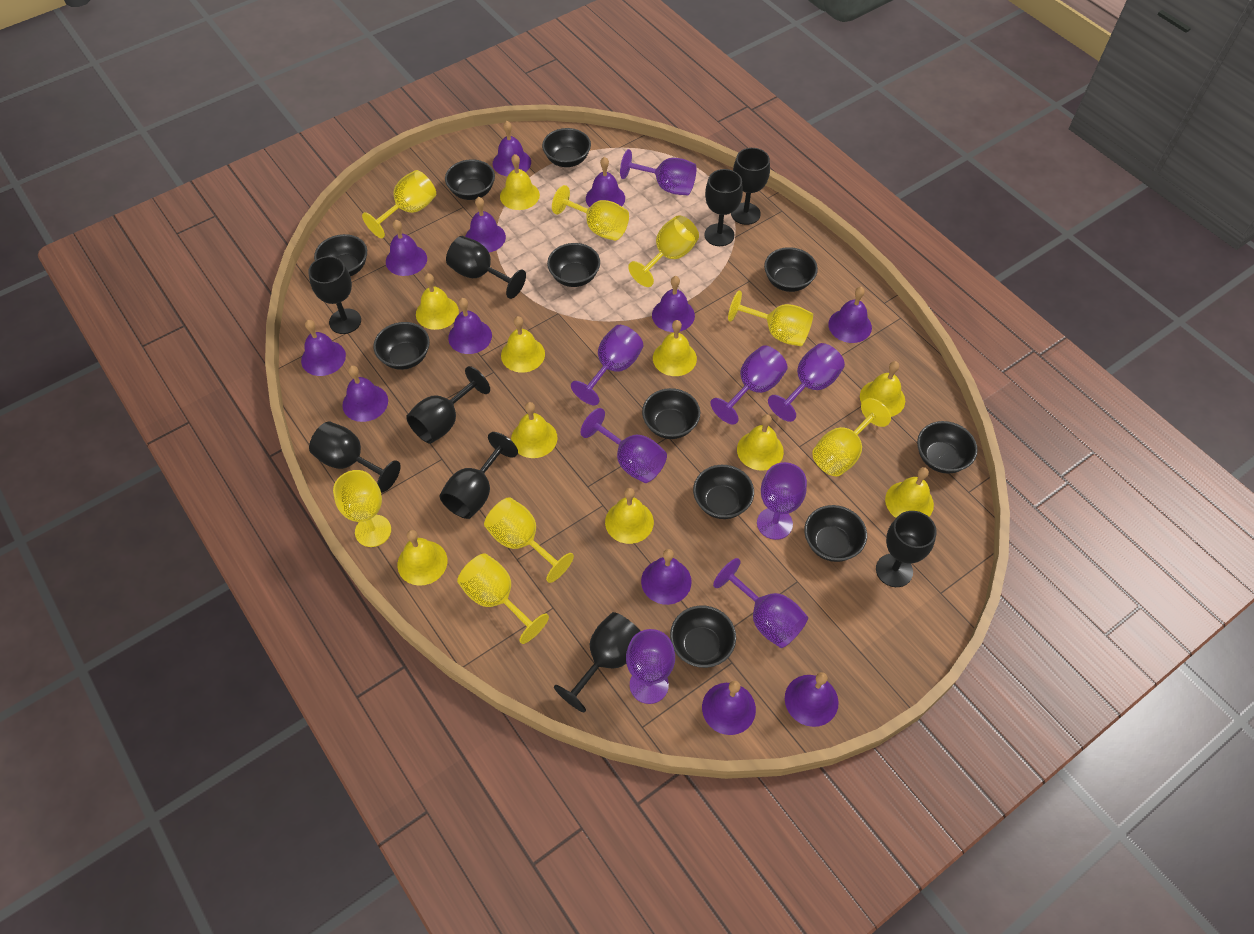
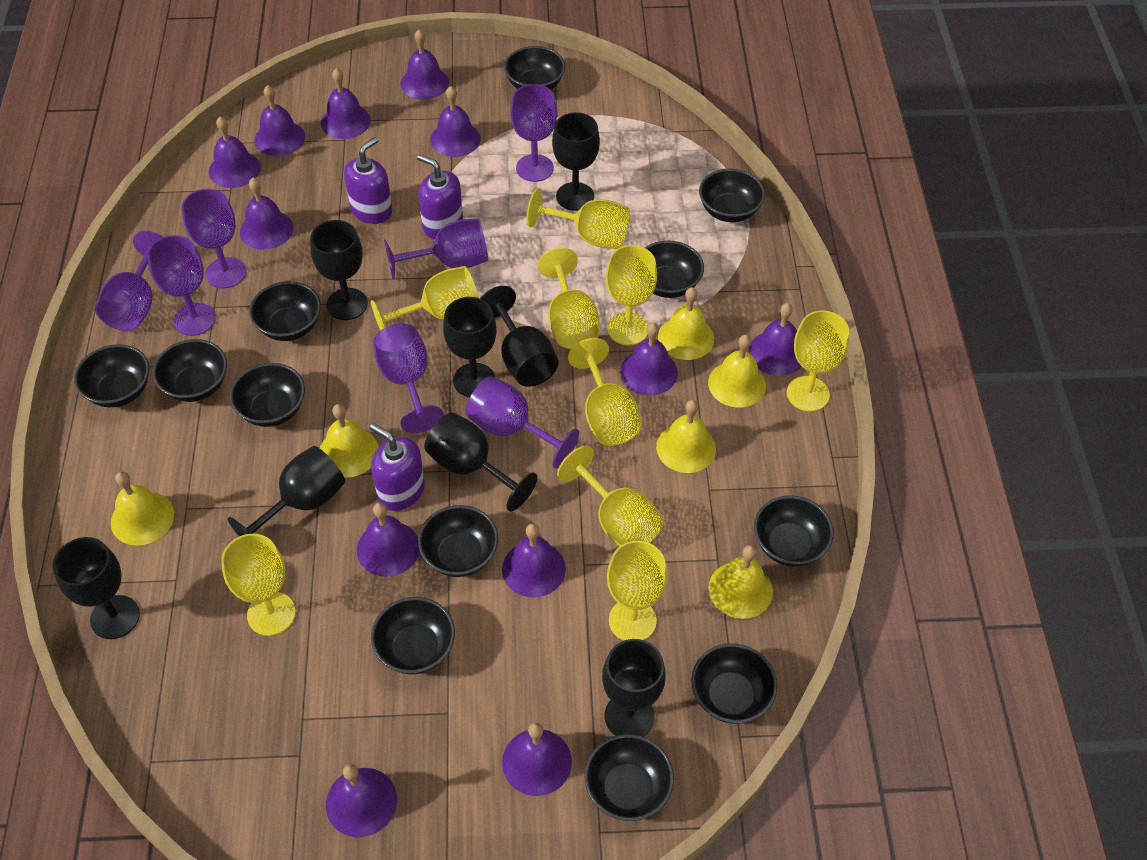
black bowl: [314,234,367,276] [373,322,430,370] [445,159,495,200] [542,128,591,167] [547,243,600,287] [642,388,700,439] [670,605,736,668] [693,465,754,519] [764,247,818,292] [804,505,867,562] [917,421,978,474] = 11 -> [74,344,150,407] [153,339,227,402] [230,363,305,427] [249,281,321,341] [371,597,455,674] [418,505,498,577] [504,46,565,90] [585,734,674,821] [645,240,704,298] [691,643,777,724] [699,169,765,222] [754,495,834,567] = 12
black goblet: [308,256,361,334] [309,421,401,493] [406,366,490,444] [439,432,518,519] [446,236,526,299] [554,612,640,713] [704,169,743,246] [731,148,770,225] [876,511,937,587] = 9 -> [53,537,140,639] [228,446,345,536] [310,220,368,320] [424,412,538,512] [443,297,497,397] [480,286,558,387] [552,112,600,211] [602,639,666,736] = 8
purple goblet: [571,325,643,405] [581,408,667,483] [620,149,696,195] [626,629,675,704] [710,345,788,425] [713,558,808,648] [757,462,807,540] [768,343,845,422] = 8 -> [95,231,163,331] [147,235,216,336] [182,189,246,288] [373,323,444,433] [384,218,488,280] [466,376,579,468] [510,84,557,182] = 7
purple soap dispenser: none = 0 -> [344,137,392,224] [370,423,425,511] [417,154,463,239] = 3
yellow bell: [397,530,447,586] [416,273,459,330] [500,154,540,210] [501,316,545,373] [511,402,558,458] [605,488,654,544] [653,320,697,376] [737,414,784,471] [860,361,905,417] [885,467,934,518] = 10 -> [111,472,174,546] [320,404,379,478] [656,400,716,473] [658,287,714,360] [708,335,766,408] [709,545,773,619] = 6
yellow goblet: [333,470,391,547] [362,170,436,238] [457,553,549,644] [484,497,574,583] [552,185,629,241] [628,215,699,287] [728,290,813,346] [812,398,891,476] = 8 -> [221,534,296,636] [371,266,479,331] [527,188,630,249] [538,248,600,349] [557,446,664,546] [568,338,642,446] [606,245,657,345] [607,541,667,641] [787,310,849,411] = 9

